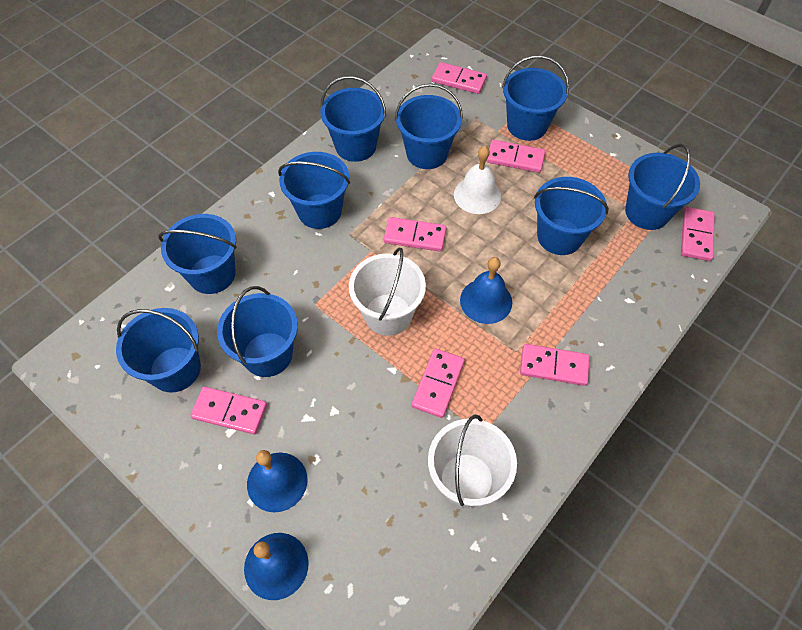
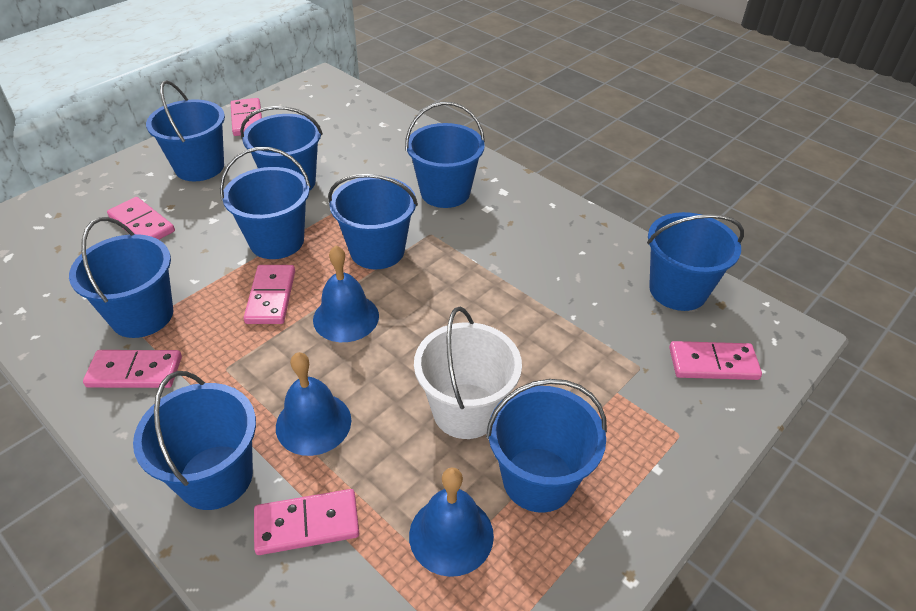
pink domino: [190,386,267,434] [384,217,447,252] [412,349,465,418] [432,62,487,94] [486,140,545,173] [520,344,590,386] [681,207,715,261] = 7 -> [83,350,182,388] [107,197,175,240] [231,98,262,136] [244,265,295,324] [254,489,359,555] [669,341,762,380] = 6
white bell: [454,146,501,214] = 1 -> none = 0
white bucket: [349,247,426,336] [428,414,517,507] = 2 -> [414,307,522,439] = 1

